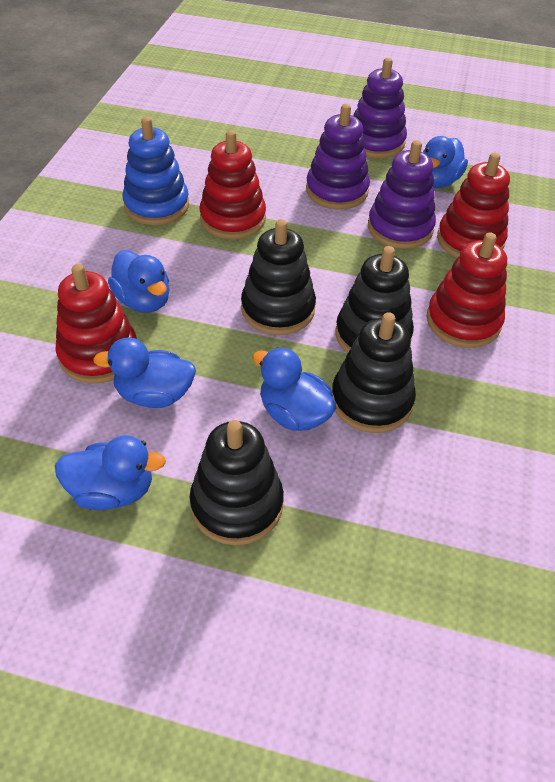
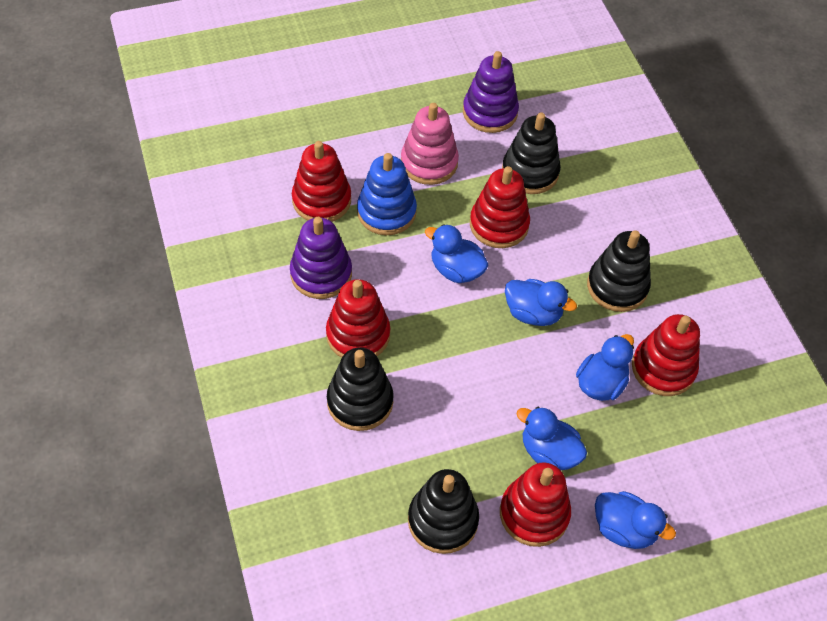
pink stacking toy: none = 0 -> [401,103,459,185] = 1
purple stacking toy: [306,104,370,209] [353,58,407,158] [368,140,436,249] = 3 -> [290,217,352,299] [463,51,519,133] = 2
red stacking toy: [55,264,137,384] [200,130,266,239] [427,233,507,348] [437,153,510,258] = 4 -> [292,141,351,222] [326,279,390,358] [470,166,530,248] [500,462,571,547] [632,314,700,396] = 5

